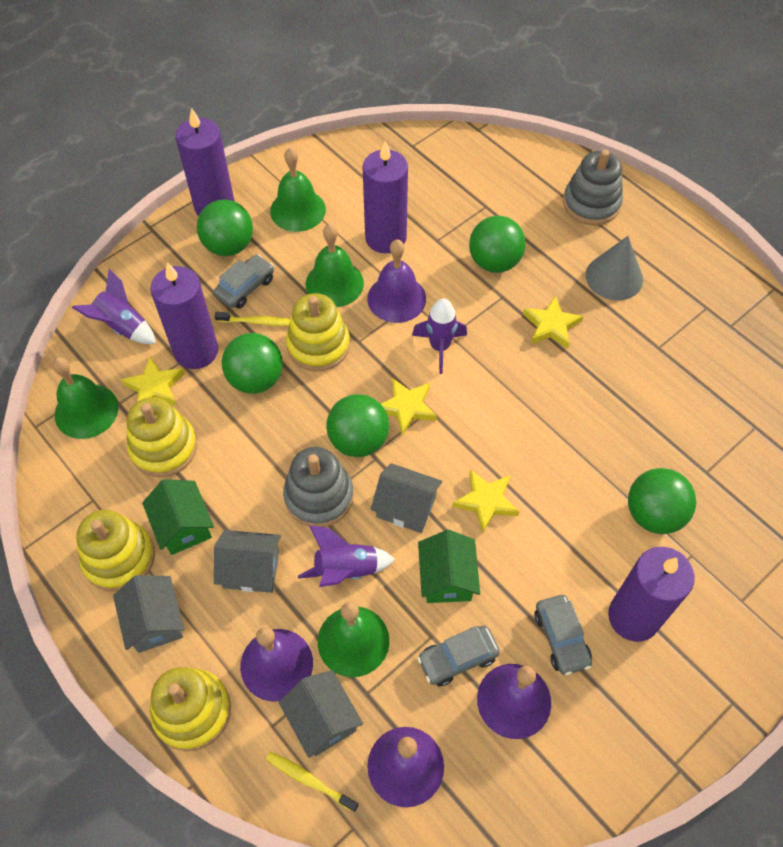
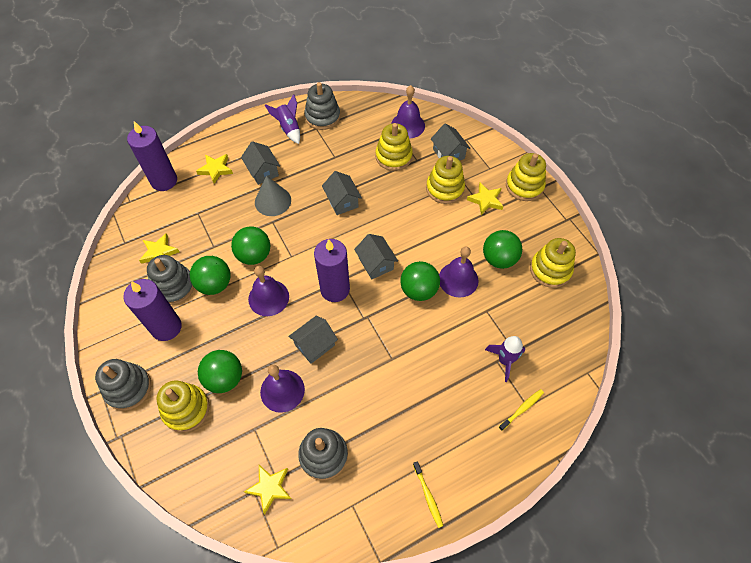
green bell: [52,357,118,439] [270,148,326,232] [305,224,364,307] [318,602,389,677] = 4 -> none = 0
green house: [142,479,214,555] [418,530,480,603] = 2 -> none = 0
grey car: [214,254,274,309] [417,625,500,686] [534,595,592,675] = 3 -> none = 0
grey house: [113,575,185,653] [214,530,281,593] [279,670,363,758] [371,463,442,533] = 4 -> [241,141,280,185] [288,315,338,364] [322,171,362,215] [354,234,398,279] [431,124,471,160] = 5
grey stacking toy: [283,447,354,527] [563,150,623,225] = 2 -> [95,359,151,411] [147,255,194,305] [298,428,348,480] [304,82,340,130] = 4
purple candle: [150,262,218,369] [176,108,235,216] [363,141,408,254] [608,547,695,642] = 4 -> [123,279,182,341] [127,121,177,191] [314,239,350,302] = 3
purple rocket: [72,269,156,344] [298,525,395,587] [412,298,467,374] = 3 -> [265,94,300,144] [485,336,526,382] = 2
yellow stacking toy: [76,510,155,592] [127,397,197,477] [150,667,231,751] [286,293,350,371] = 4 -> [157,380,210,432] [375,123,413,171] [426,156,465,204] [506,153,546,201] [530,238,576,288] = 5

